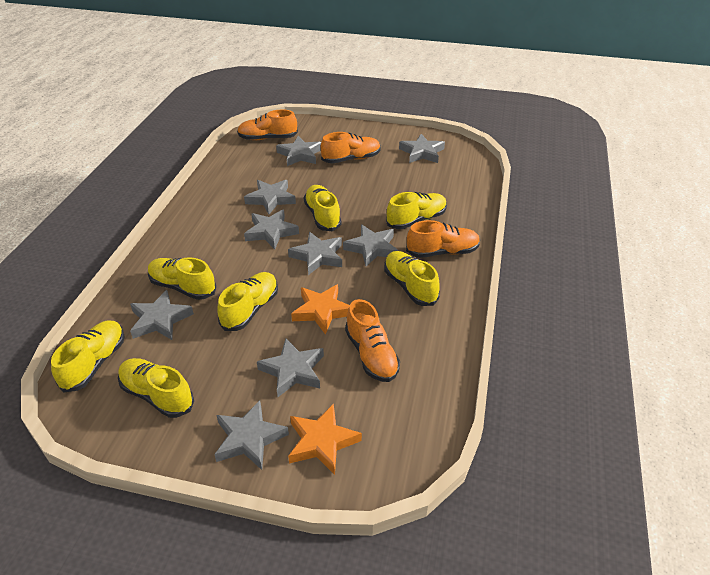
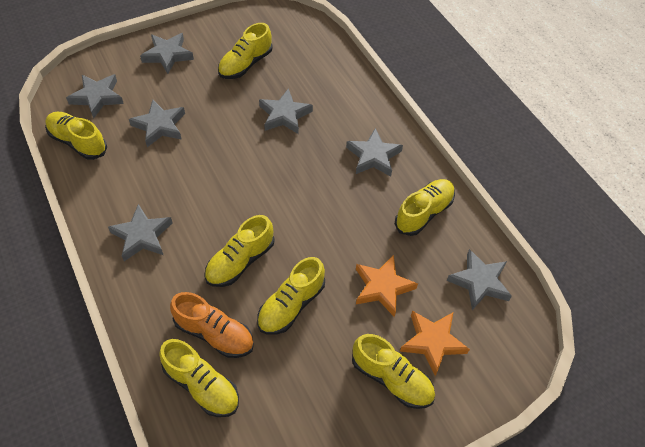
grey star: [130,290,194,340] [214,400,289,470] [244,180,296,214] [244,209,299,249] [257,338,324,397] [276,136,321,166] [288,232,342,275] [343,224,398,266] [399,134,445,163] = 9 -> [66,74,124,119] [108,204,173,261] [129,100,185,147] [140,33,194,74] [259,88,313,134] [346,128,403,177] [447,249,512,310] = 7
orange shoe: [237,110,298,140] [321,132,381,164] [345,299,400,382] [406,220,480,258] = 4 -> [170,292,254,358] = 1

